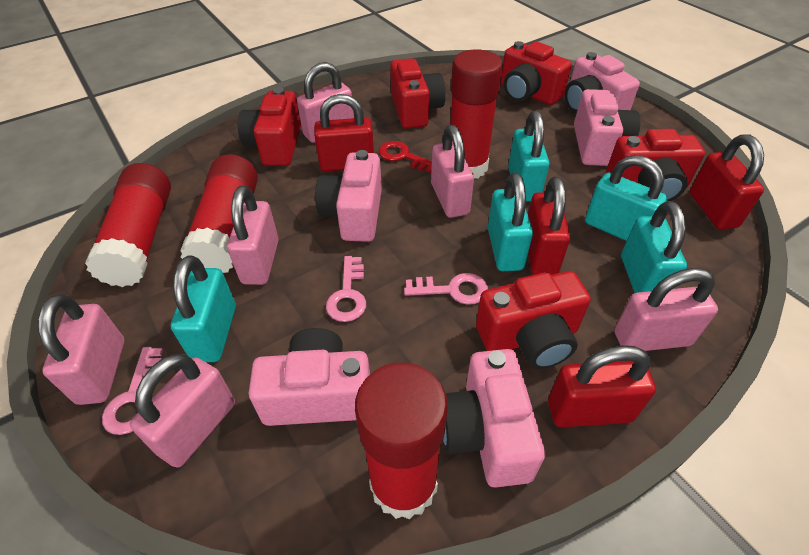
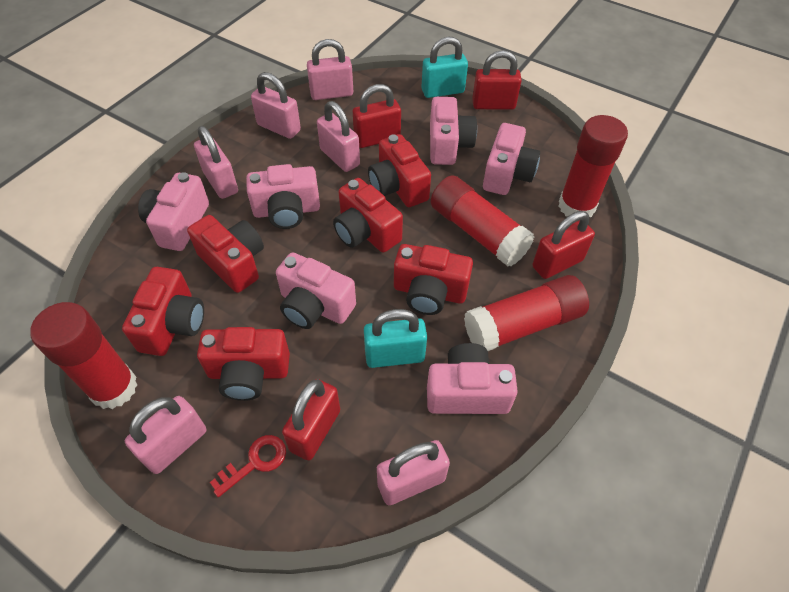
pink camera: [249,328,370,426] [315,150,382,242] [443,349,545,488] [565,52,640,113] [574,89,640,166] = 5 -> [138,172,209,251] [246,164,320,229] [276,252,356,329] [427,343,518,414] [430,97,477,165] [483,123,540,195] = 6
pink key: [102,347,163,435] [326,256,366,322] [404,273,488,305] = 3 -> none = 0
red camera: [238,88,301,166] [390,58,446,129] [476,271,591,369] [501,41,572,105] [606,129,705,201] = 5 -> [122,267,204,356] [187,215,264,293] [197,327,290,401] [333,178,403,253] [368,134,431,207] [394,244,473,315] = 6
turquoise padlock: [171,256,236,362] [488,173,533,271] [508,110,550,202] [585,155,668,241] [621,201,687,293] = 5 -> [364,309,427,368] [421,37,468,98] = 2

